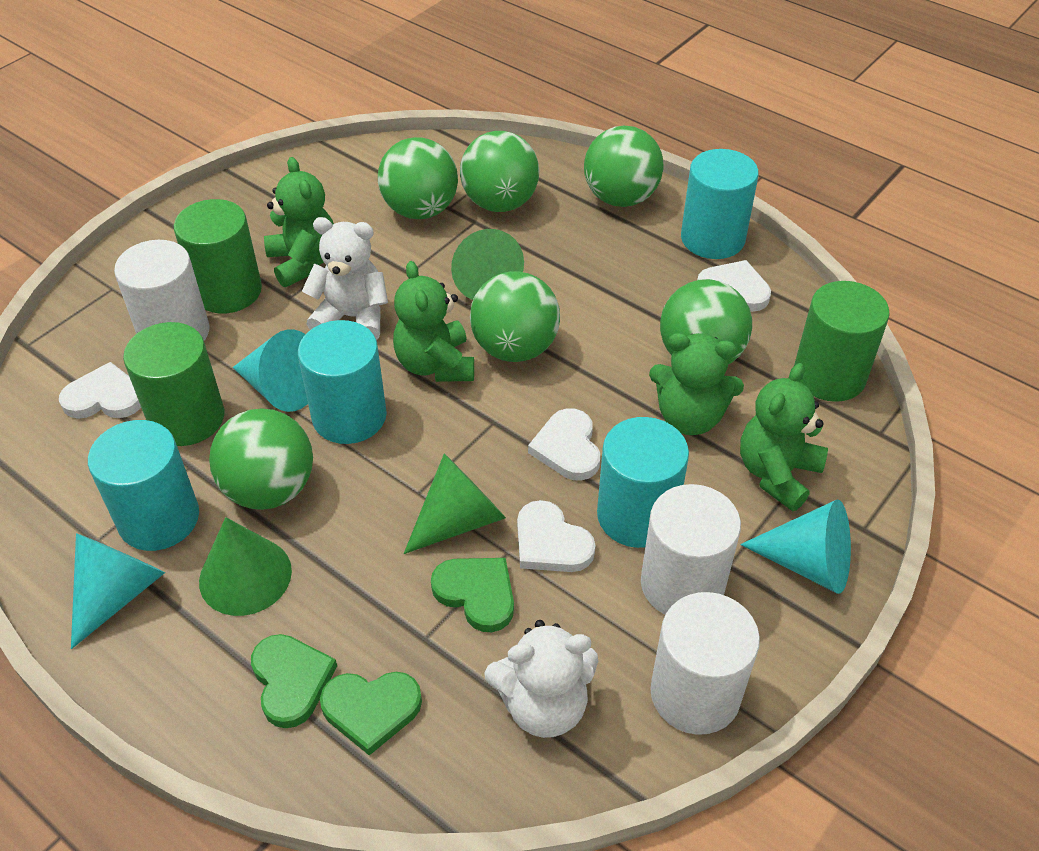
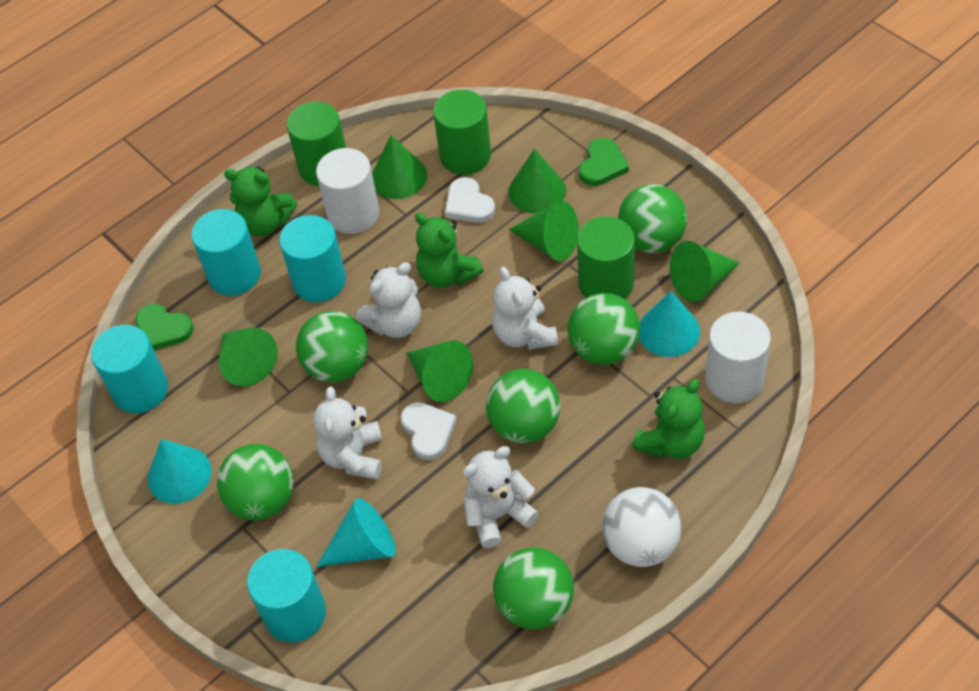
green cone: [199,517,292,616] [404,453,506,554] [451,229,524,300] = 3 -> [219,328,278,386] [372,135,427,199] [407,340,473,402] [508,149,566,214] [509,201,579,261] [670,241,740,302] = 6
green heart: [251,634,337,728] [320,672,422,755] [431,558,514,632] = 3 -> [136,304,193,350] [579,138,629,186] = 2
green teddy bear: [264,157,334,287] [393,261,474,382] [649,333,744,435] [740,363,828,511] = 4 -> [224,166,297,236] [415,213,484,288] [632,379,705,459] = 3
white ball: none = 0 -> [602,487,682,567] = 1
white cylinder: [114,240,210,341] [641,484,741,614] [650,592,760,735] = 3 -> [316,148,379,234] [705,311,771,403] = 2
white heart: [59,362,141,419] [517,500,596,572] [528,408,600,481] [697,260,771,312] = 4 -> [401,402,457,460] [445,177,495,223] = 2
white teddy bear: [302,217,388,340] [484,620,598,738] = 2 -> [313,387,383,479] [357,262,421,338] [462,446,539,548] [492,267,558,350] = 4

